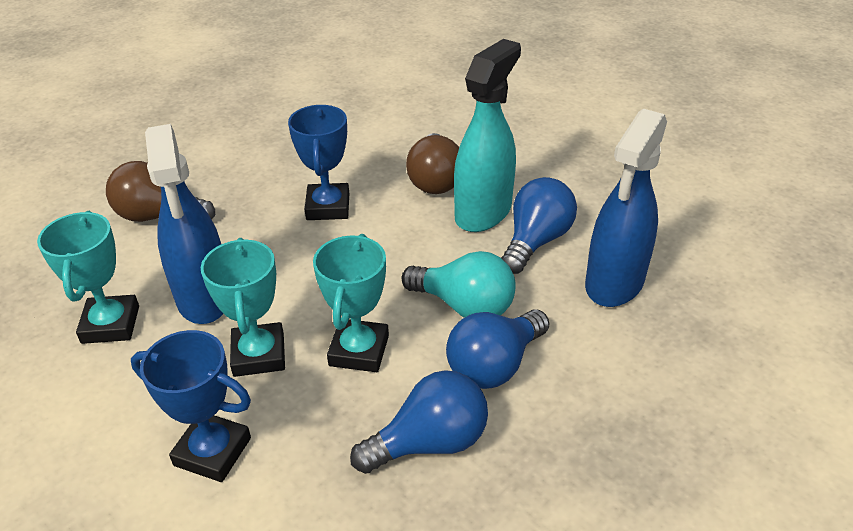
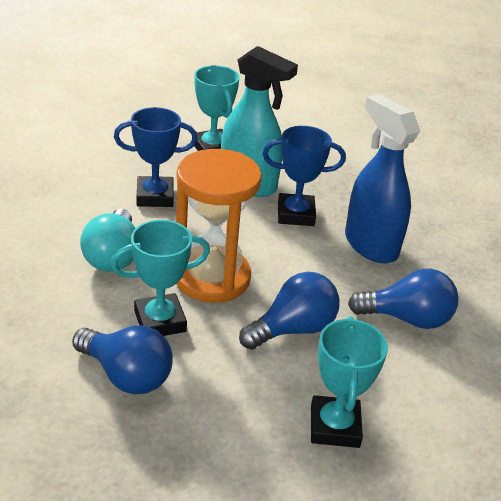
blue spray bottle: [145,124,223,324] [585,109,667,307] = 2 -> [345,94,420,263] = 1
brown light bulb: [106,161,215,222] [406,133,459,194] = 2 -> none = 0
orange hourglass: none = 0 -> [176,149,262,303] = 1

